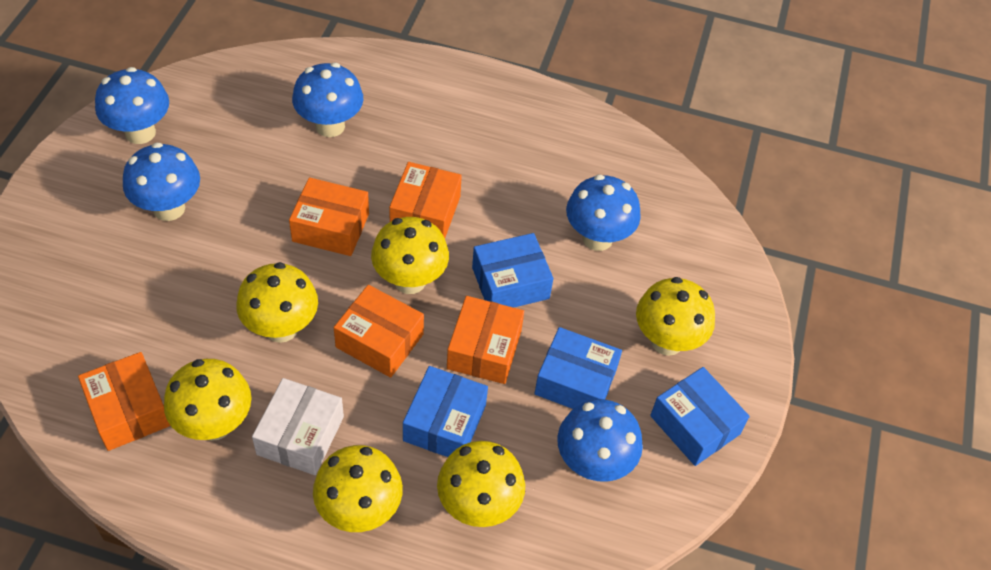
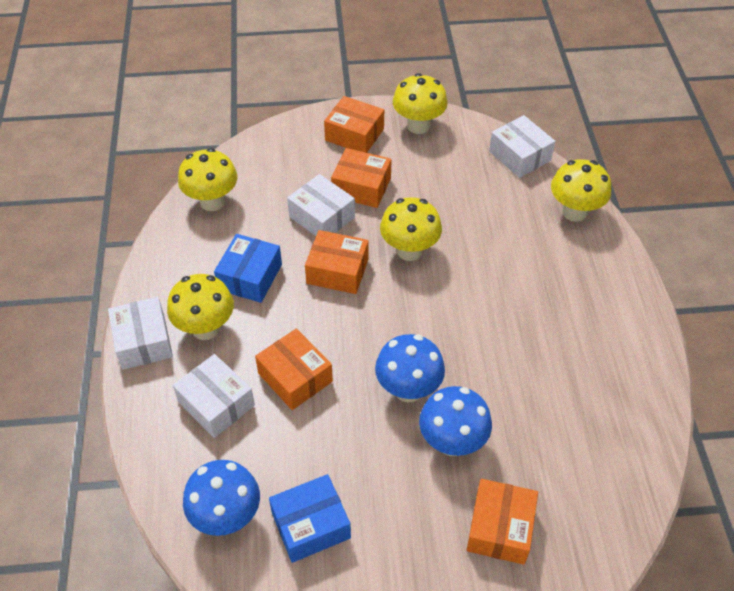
blue box: [403,366,488,457] [472,233,553,308] [534,327,622,409] [650,367,750,466] = 4 -> [214,234,282,303] [269,474,351,563] = 2
blue mushroom: [95,67,169,144] [123,142,200,221] [292,63,363,137] [557,399,643,482] [566,174,641,251] = 5 -> [183,460,260,536] [375,334,445,403] [419,386,492,456] = 3
white box: [252,378,344,475] = 1 -> [108,297,173,370] [173,354,255,438] [287,174,355,236] [489,115,556,178] = 4
yellow mushroom: [164,359,252,441] [236,262,318,343] [313,445,403,532] [371,217,449,294] [437,441,525,527] [636,277,715,356] = 6 -> [167,274,234,340] [178,148,237,211] [380,197,442,261] [393,73,448,134] [551,159,611,222] = 5

